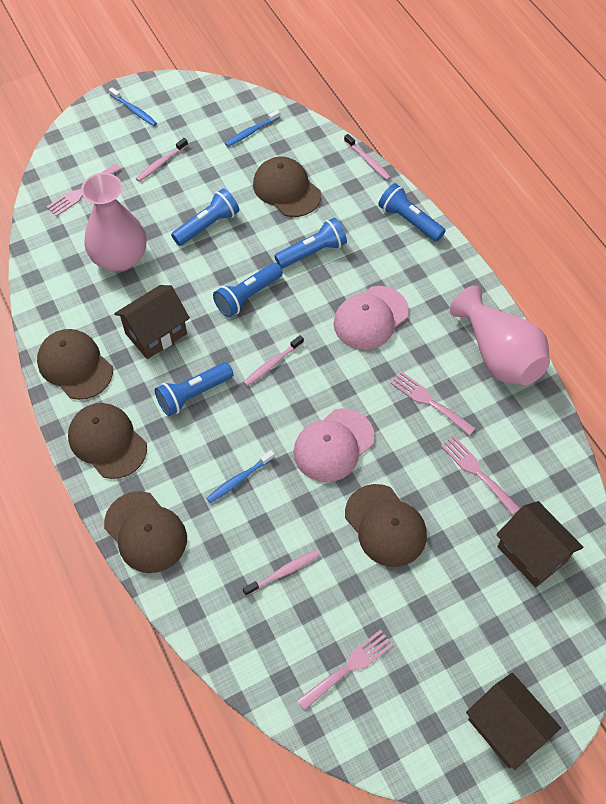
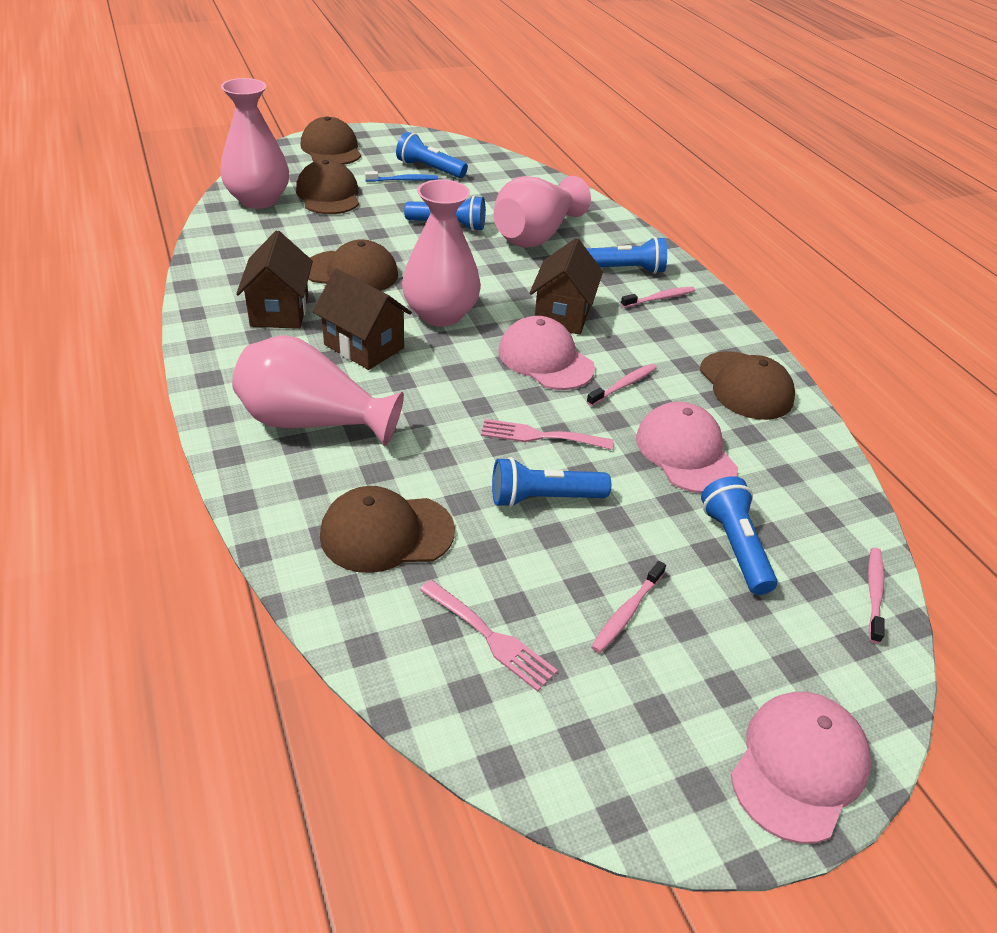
blue toothbrush: [109,87,157,126] [206,450,275,503] [225,110,280,147] = 3 -> [365,171,438,182] = 1
pink cap: [293,408,375,482] [333,286,409,350] = 2 -> [498,316,595,390] [636,402,738,493] [731,692,871,844] = 3
pink fork: [47,164,121,217] [297,629,393,711] [391,371,476,436] [441,436,520,515] = 4 -> [420,580,558,692] [481,419,613,450] = 2
pink vase: [81,173,146,271] [450,285,550,385] = 2 -> [220,78,289,209] [232,335,404,447] [402,180,481,327] [494,176,591,248] = 4

